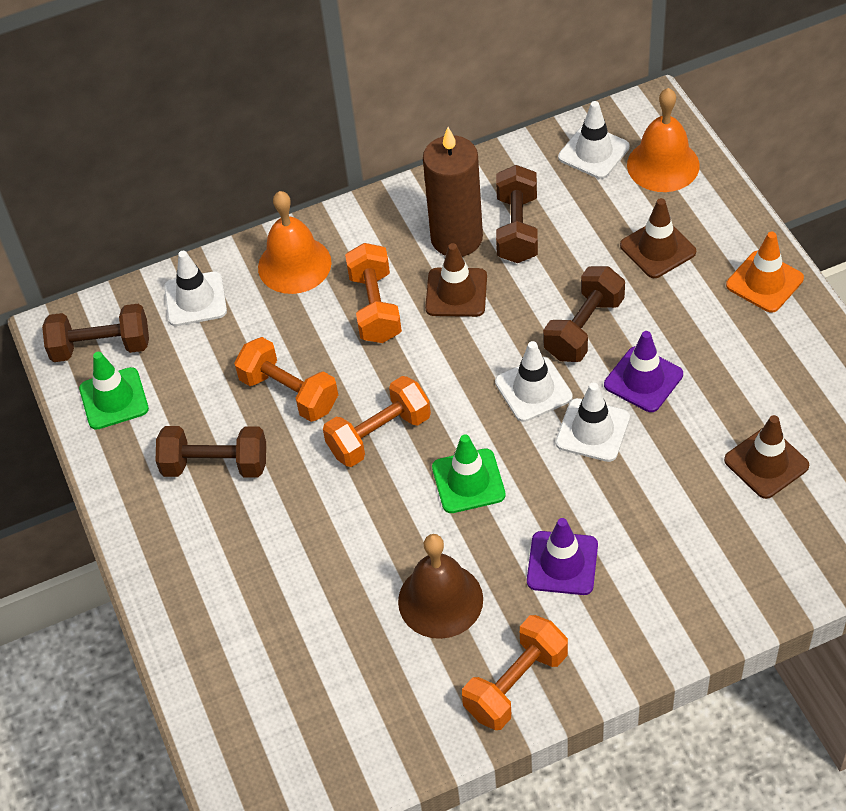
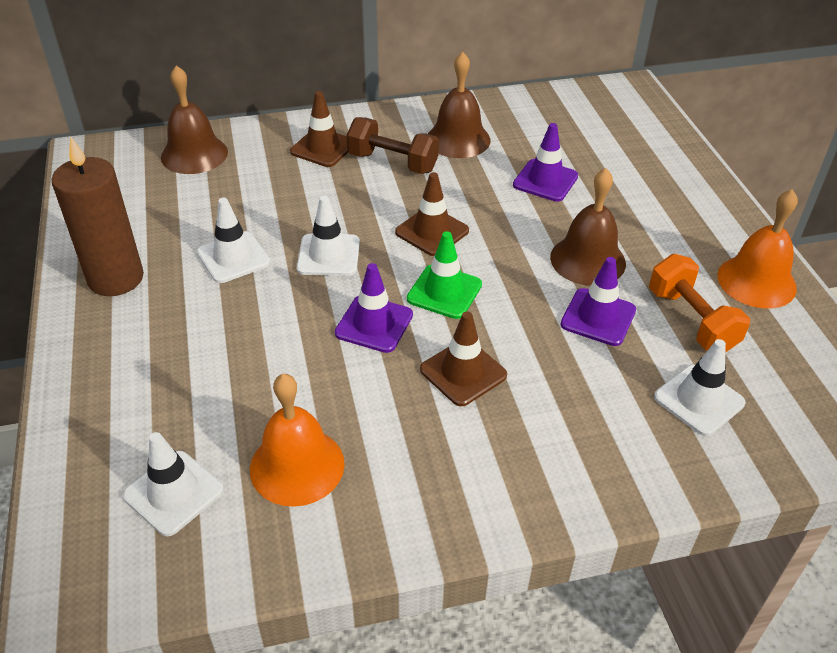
brown bell: [398,534,483,639] = 1 -> [161,65,228,174] [428,52,491,158] [550,168,626,286] = 3
brown dumbbell: [42,304,149,362] [156,426,266,478] [496,165,538,263] [543,266,625,362] = 4 -> [347,117,439,174] = 1
green traffic cone: [79,352,149,430] [432,435,506,513] = 2 -> [407,231,482,319] = 1
orange dumbbell: [234,337,338,422] [323,376,431,467] [345,243,402,343] [462,615,568,730] = 4 -> [649,254,750,353] = 1
orange traffic cone: [726,232,804,313] = 1 -> none = 0
purple traffic cone: [527,518,598,595] [604,331,683,412] = 2 -> [335,263,413,353] [513,123,578,202] [560,257,636,346] = 3

